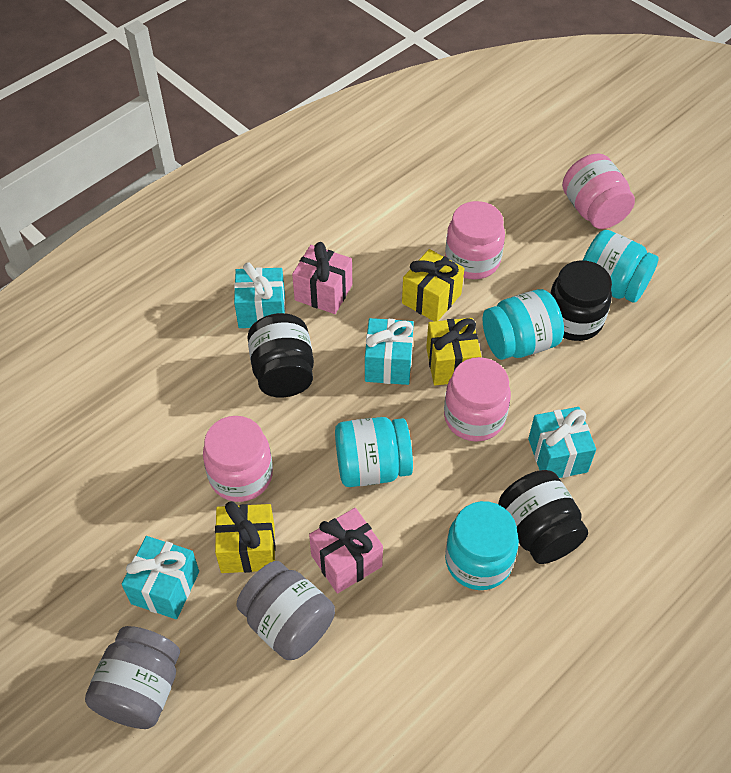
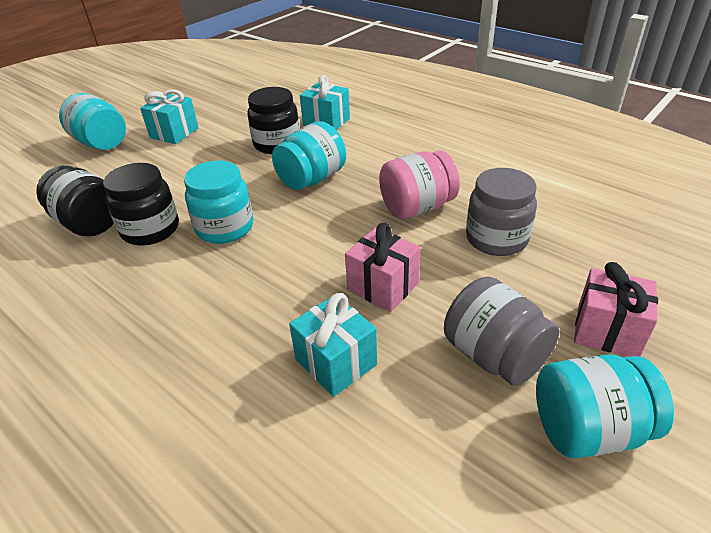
pink jar: [203,416,273,502] [444,357,511,442] [445,201,505,279] [562,154,635,229] = 4 -> [379,150,460,219] = 1
turquoise gift: [122,536,199,619] [234,262,285,328] [365,318,414,385] [528,407,596,478] = 4 -> [140,89,199,144] [289,293,377,397] [300,75,350,130] = 3
yellow gift: [215,501,275,573] [402,249,465,321] [426,318,481,385] = 3 -> none = 0

